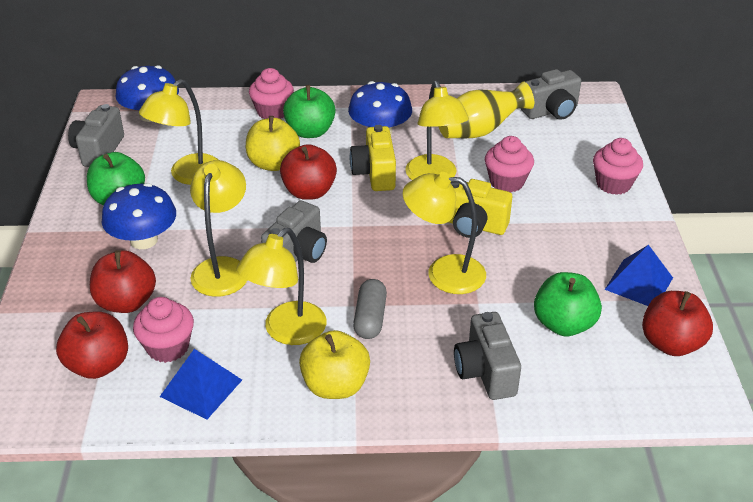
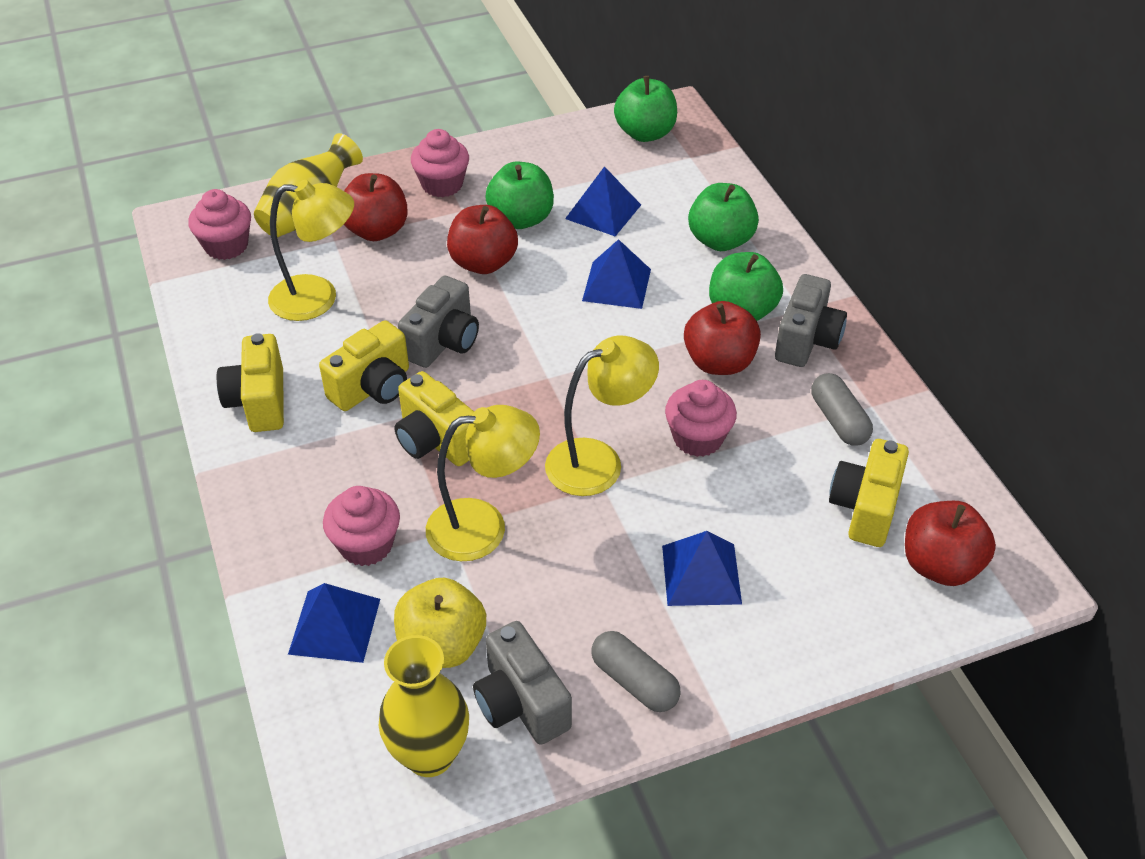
blue mushroom: [102,183,176,249] [116,65,179,122] [348,81,412,135] = 3 -> none = 0
blue pyramid: [160,349,242,420] [605,245,673,306] = 2 -> [288,583,380,663] [565,166,641,236] [582,239,651,309] [662,531,742,606] = 4
green apple: [87,152,145,205] [283,85,336,138] [534,272,602,336] = 3 -> [485,162,554,229] [614,76,677,142] [688,183,759,251] [709,252,783,321] = 4
grey camera: [68,104,124,167] [261,200,327,263] [454,312,521,400] [521,69,581,120] = 4 -> [398,276,479,368] [473,621,572,745] [775,274,847,367] = 3
grey capsule: [353,279,387,339] = 1 -> [592,631,681,712] [812,373,873,446] = 2
yellow apple: [246,116,300,171] [299,330,370,399] = 2 -> [394,578,486,668] = 1
yellow camera: [350,125,396,191] [448,179,512,238] = 2 -> [217,333,284,432] [319,320,409,411] [394,371,474,466] [829,439,909,547] = 4
yellow lamp: [139,79,219,185] [190,160,247,297] [237,228,326,345] [403,172,486,294] [405,81,469,180] = 5 -> [268,180,354,321] [426,405,540,561] [545,336,659,496] = 3
yellow vase: [438,82,534,138] = 1 -> [254,133,363,237] [379,635,469,777] = 2

